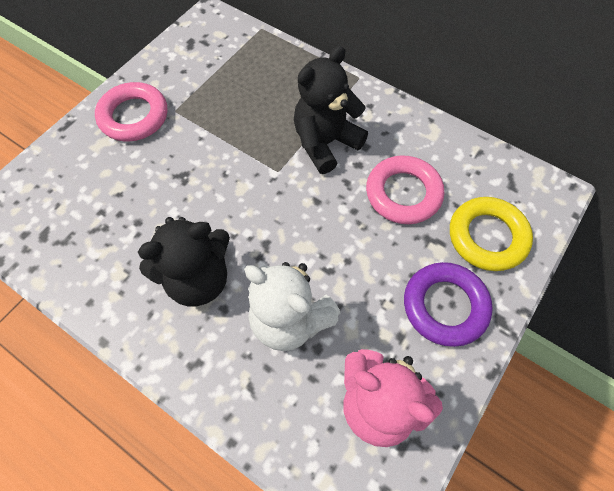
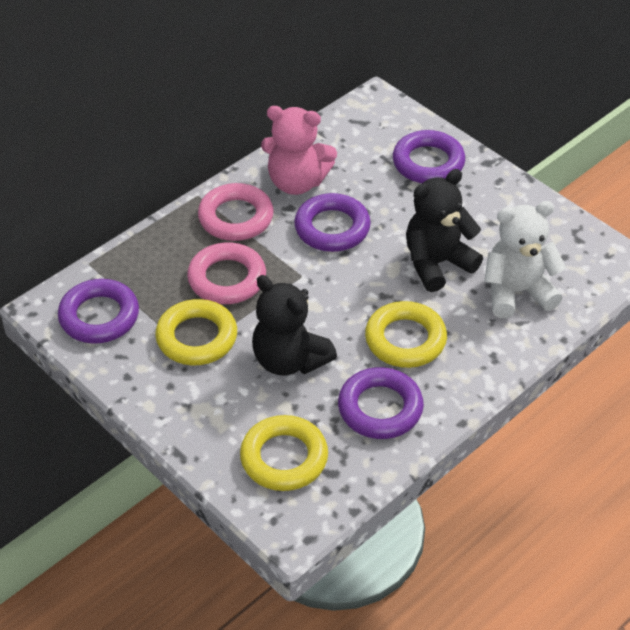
purple ring: [404,262,493,347] = 1 -> [58,279,139,344] [294,193,371,252] [338,367,424,439] [393,130,465,183] = 4
yellow ring: [450,197,533,271] = 1 -> [155,299,237,365] [240,415,328,491] [365,301,447,368] = 3

